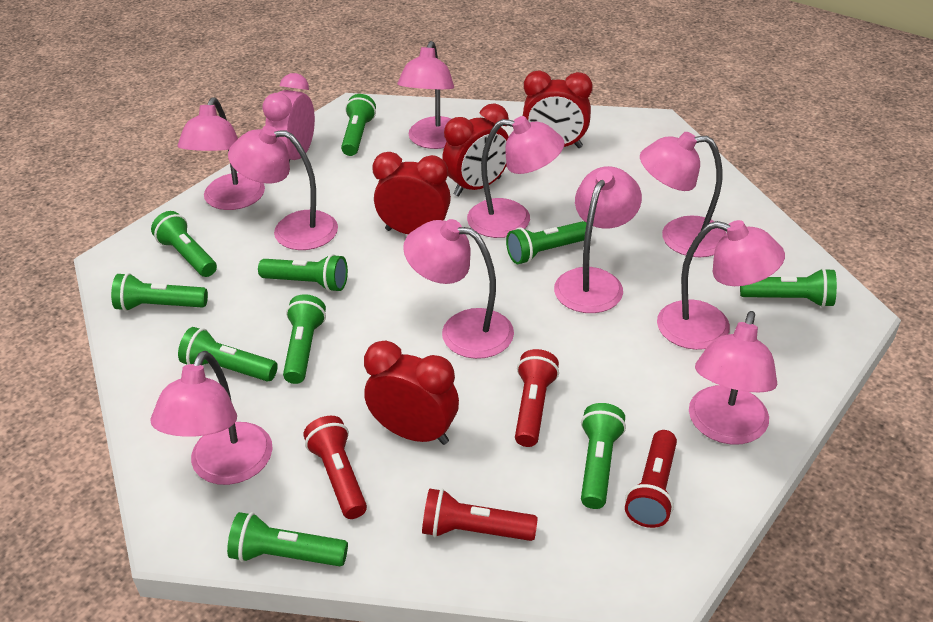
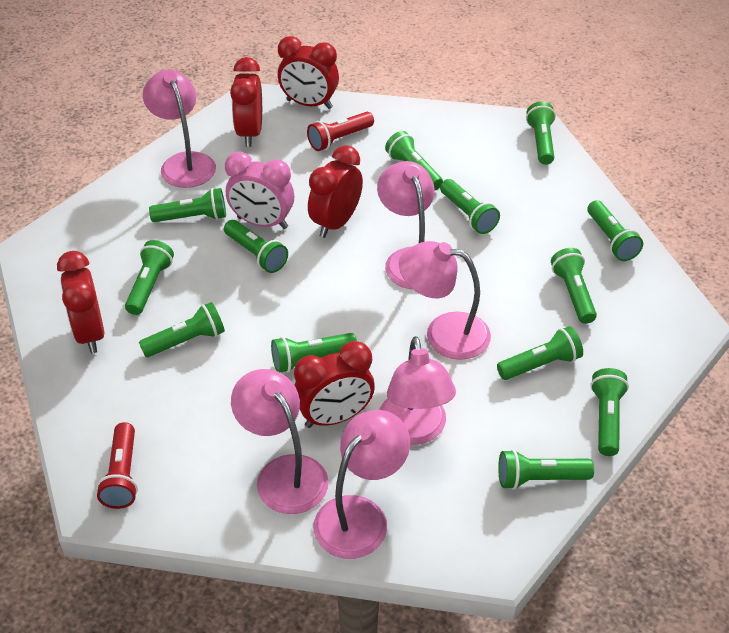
green flashlight: [111,273,208,311] [151,211,217,277] [178,327,278,381] [227,512,348,566] [258,254,348,292] [283,294,326,384] [341,94,376,156] [506,221,586,264] [581,403,626,509] [740,268,837,307] = 10 -> [125,240,174,315] [139,302,225,357] [149,188,226,222] [224,220,288,273] [271,333,357,373] [385,131,443,190] [440,179,500,234] [497,326,583,380] [498,449,594,490] [526,102,556,165] [551,248,597,324] [588,200,643,261] [590,368,629,456] = 13
pink lamp: [150,351,273,485] [178,97,265,210] [228,125,338,250] [398,41,454,149] [403,219,514,359] [467,116,564,238] [554,166,642,313] [640,132,727,257] [657,220,785,350] [689,311,777,445] = 10 -> [143,70,216,188] [231,369,329,514] [313,410,410,559] [377,161,435,289] [379,336,456,445] [399,241,491,360] = 6
red clock: [364,341,459,445] [372,152,451,234] [442,103,509,196] [523,70,593,148] = 4 -> [57,251,104,354] [230,57,262,147] [278,36,339,109] [294,341,375,428] [308,145,363,238] = 5
red flashlight: [303,416,367,519] [422,488,538,541] [515,349,559,447] [625,430,677,528] = 4 -> [96,422,138,509] [307,112,374,151] = 2

